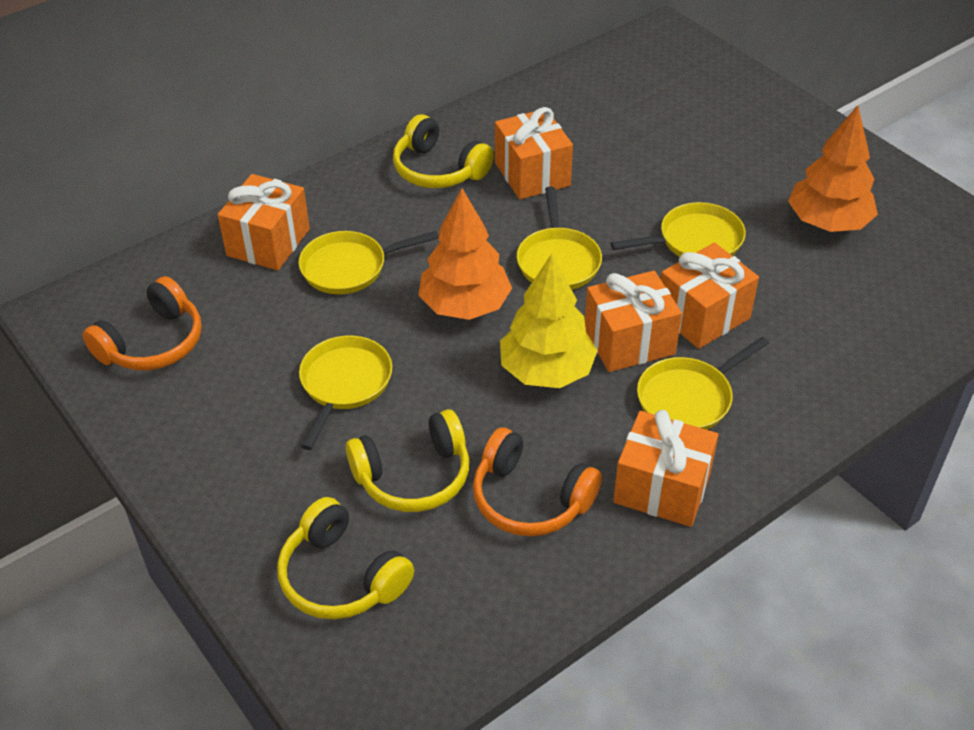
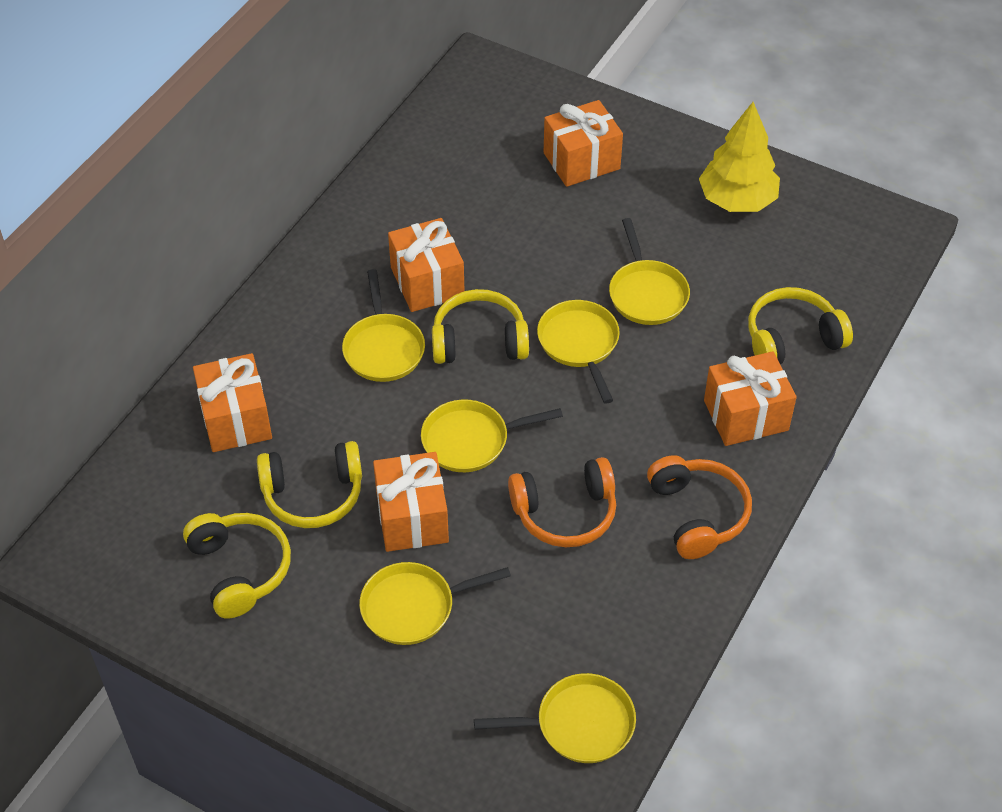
orange tree: [418,188,512,320] [788,106,878,232] = 2 -> none = 0
yellow headphones: [277,497,414,619] [346,409,469,512] [393,114,494,188] = 3 -> [183,513,291,619] [257,441,362,528] [432,289,529,364] [748,287,853,365] = 4
yellow pan: [298,231,439,294] [299,336,392,450] [517,187,602,290] [611,202,746,257] [637,337,769,430] = 5 -> [342,269,425,382] [359,562,511,645] [421,400,563,472] [474,673,636,763] [537,300,620,404] [609,218,690,325] = 6

